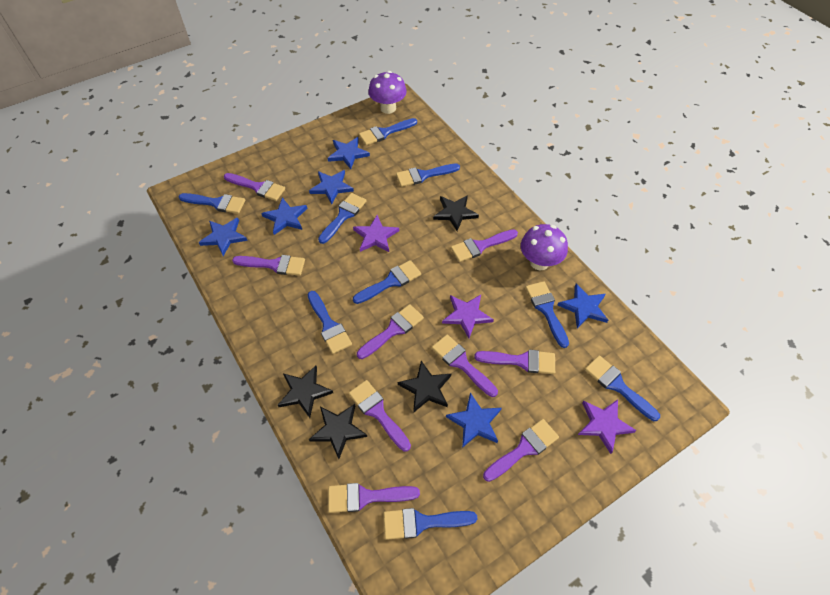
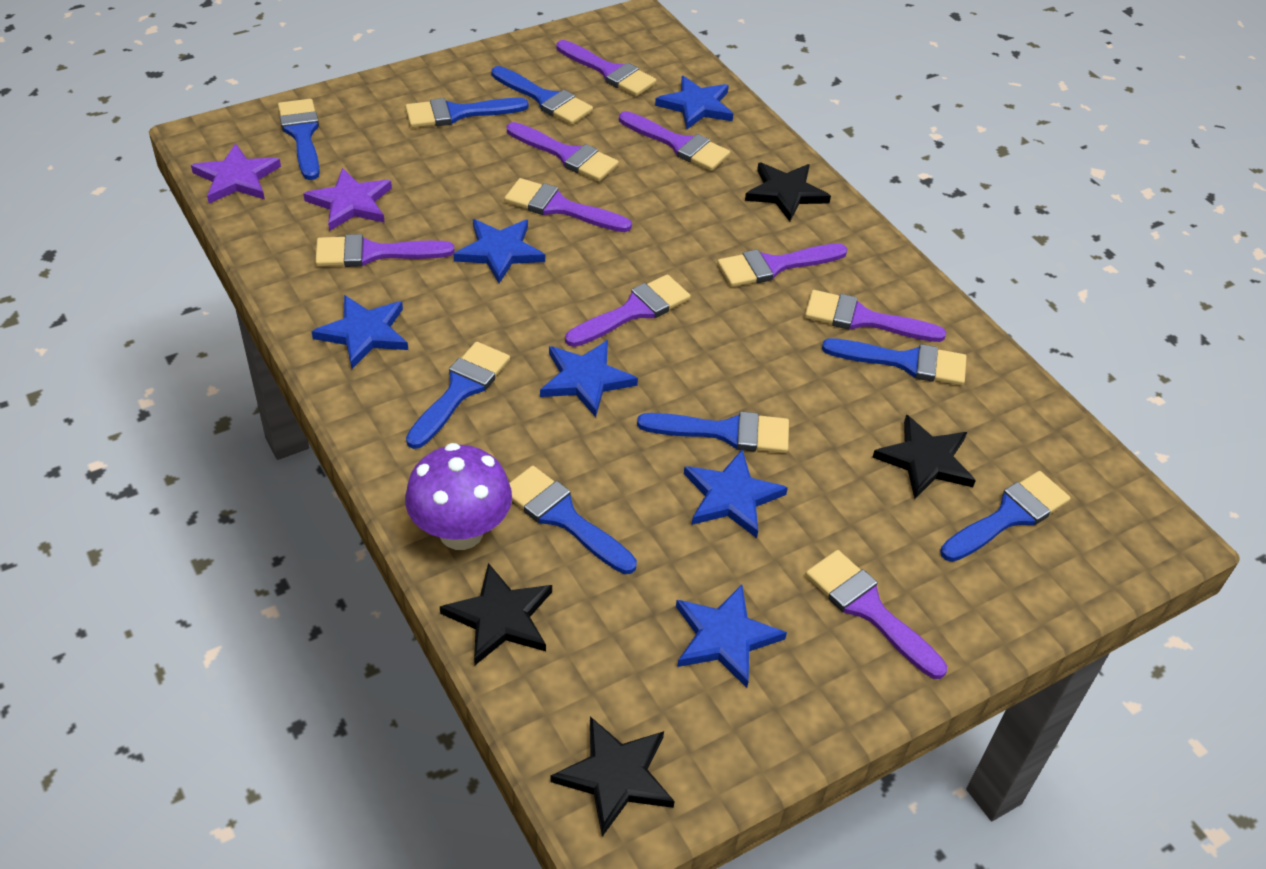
blue brush: [179,193,245,214] [307,291,352,354] [318,193,367,244] [353,260,421,304] [359,118,417,145] [383,508,478,540] [396,164,460,187] [525,281,569,348] [585,356,660,421] = 9 -> [278,99,320,180] [405,98,529,128] [406,342,510,449] [491,66,593,125] [509,466,637,574] [637,411,789,453] [822,339,966,385] [940,471,1071,562] = 8
purple mushroom: [368,71,407,114] [521,224,568,270] = 2 -> [405,443,512,550] = 1
purple star: [353,215,399,252] [442,295,494,338] [578,400,637,454] = 3 -> [191,143,281,203] [303,168,392,231] = 2

